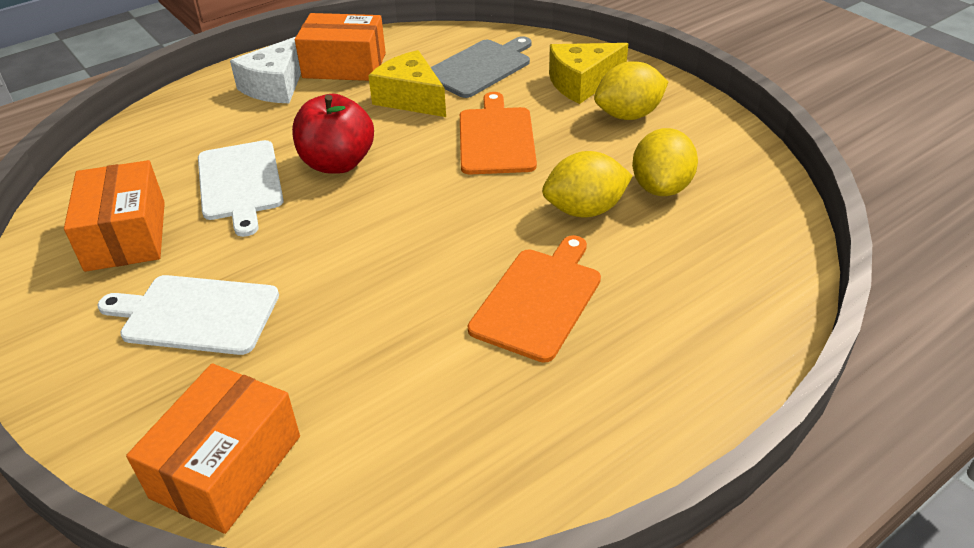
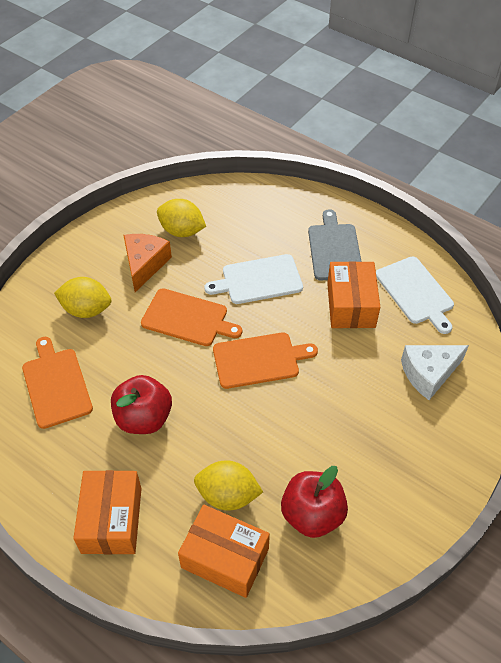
orange cheese: none = 0 -> [123,234,172,292] = 1
orange cutting board: [460,92,537,174] [468,235,601,363] = 2 -> [22,337,93,429] [141,288,242,346] [213,332,318,389] = 3
red apple: [292,94,374,174] = 1 -> [111,375,172,434] [281,466,348,538] = 2
yellow cheese: [368,50,446,117] [549,43,628,104] = 2 -> none = 0

